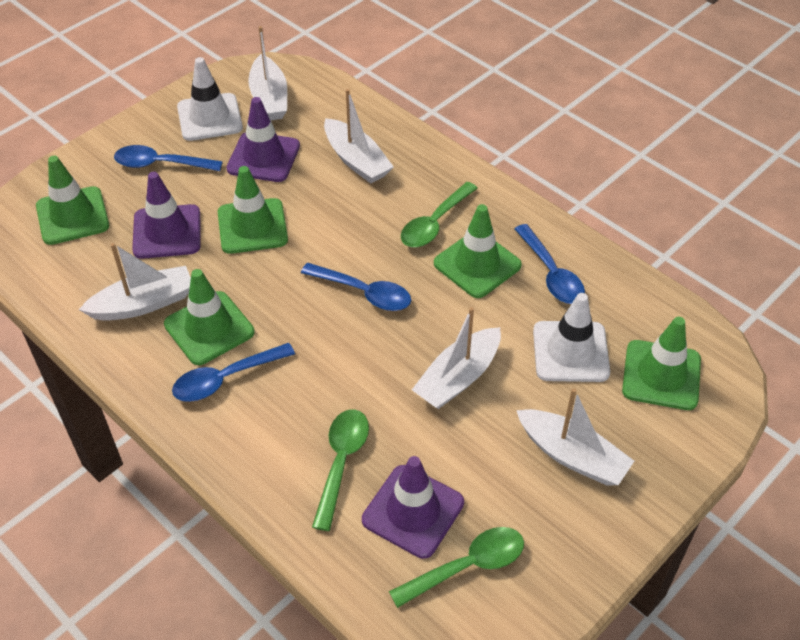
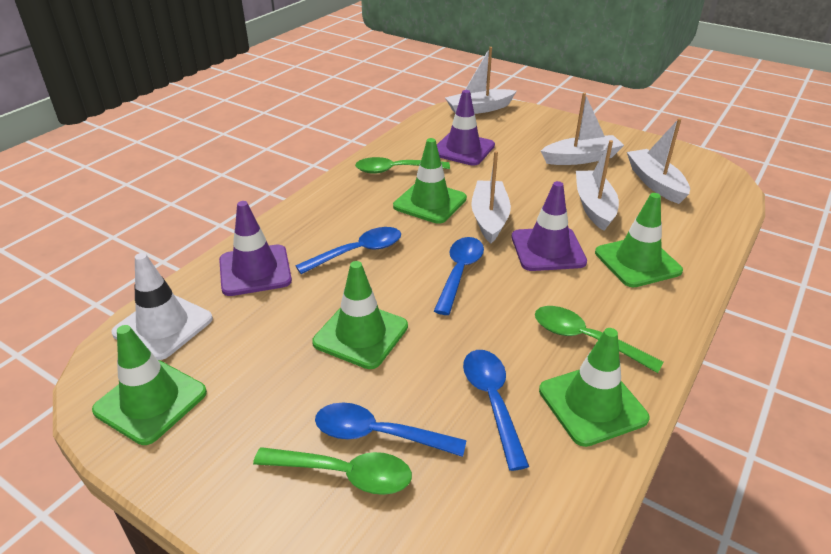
white traffic cone: [177,57,243,141] [533,293,610,382] = 2 -> [111,253,213,360] = 1

